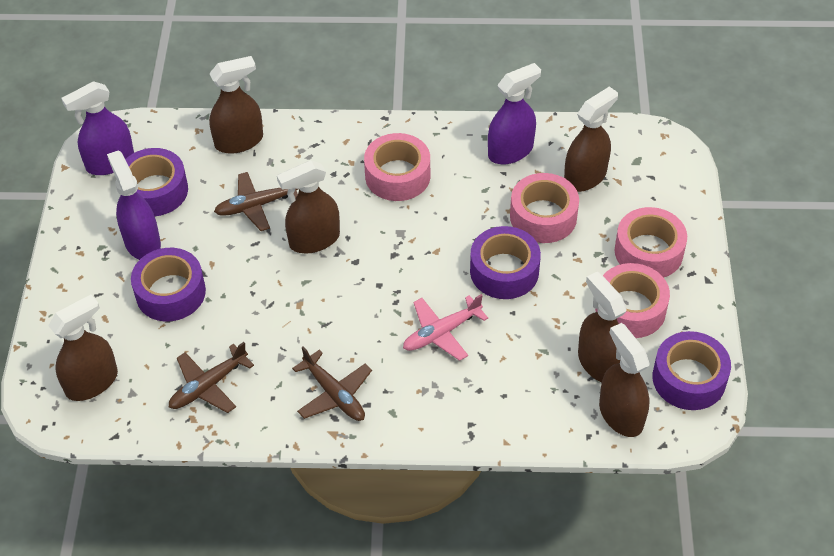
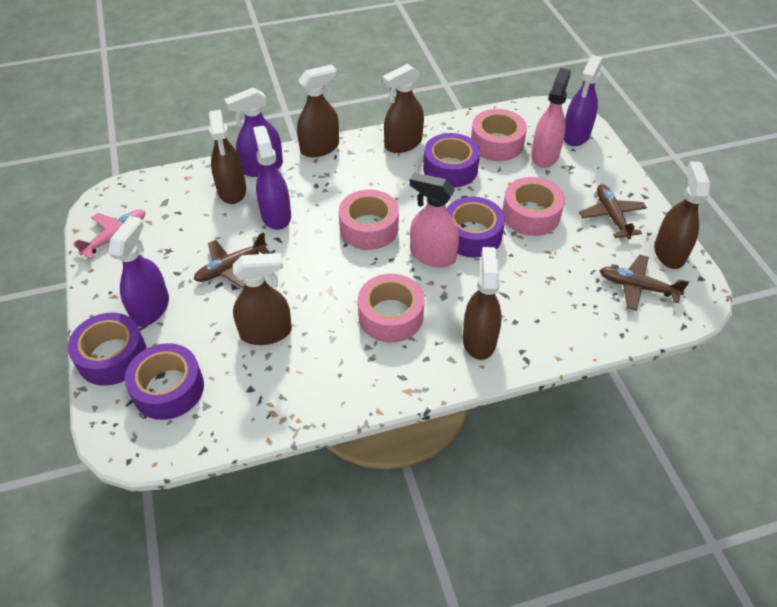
pink spray bottle: none = 0 -> [409,172,459,267] [531,68,571,168] = 2
purple spray bottle: [61,81,134,175] [107,150,161,260] [488,63,541,164] = 3 -> [108,216,169,327] [224,87,283,177] [253,125,291,230] [564,55,603,146] = 4

